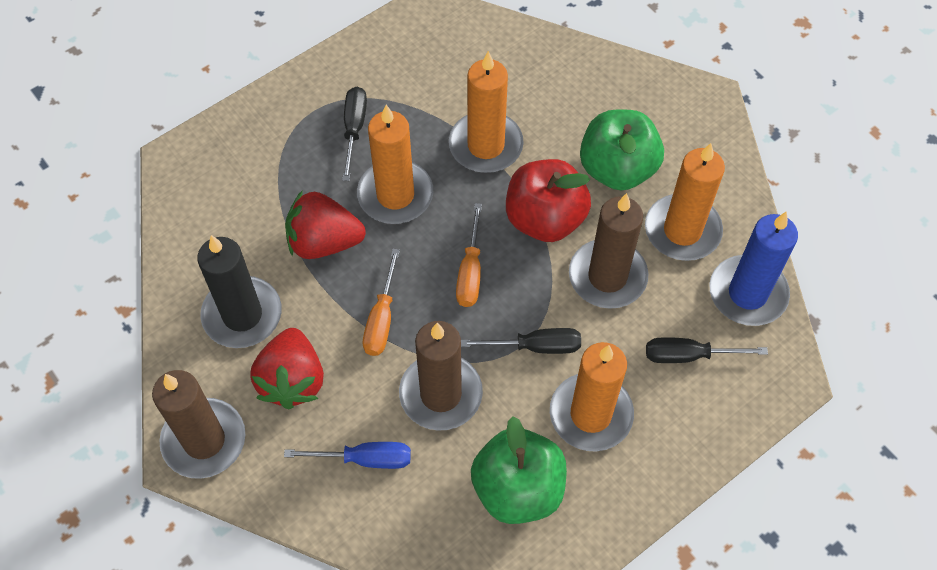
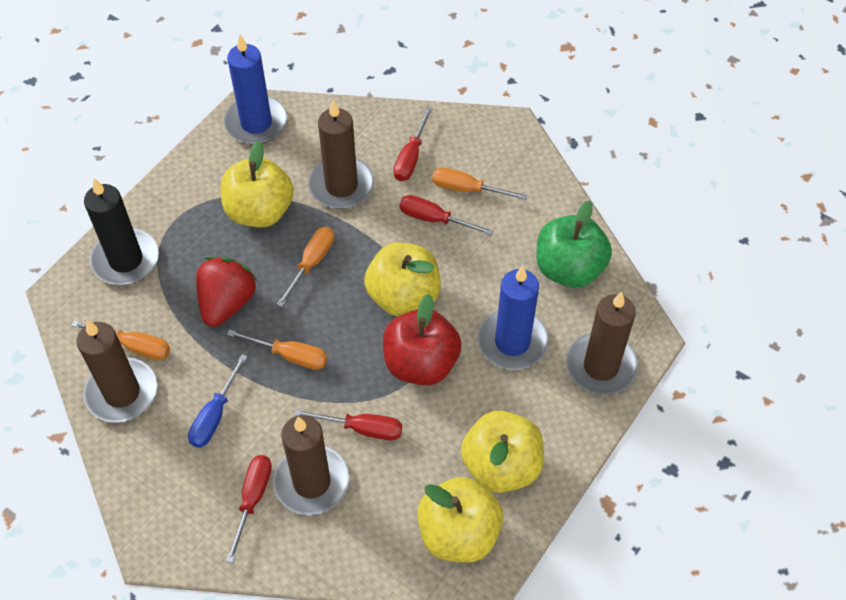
black screwdriver: [342,87,367,181] [461,328,581,354] [646,337,768,363] = 3 -> none = 0
blue candle: [709,212,798,326] = 1 -> [224,35,287,144] [477,266,549,370] = 2
brown candle: [152,370,245,479] [399,321,483,431] [569,193,649,309] = 3 -> [76,320,157,423] [273,415,349,515] [308,100,374,209] [566,292,638,395] = 4
green apple: [471,416,567,524] [580,110,664,190] = 2 -> [536,200,612,288] = 1
orange candle: [357,105,433,224] [449,51,524,173] [550,342,634,452] [645,143,725,261] = 4 -> none = 0
orange screwdriver: [363,249,400,356] [456,203,482,307] = 2 -> [71,320,170,360] [227,329,327,370] [276,227,334,307] [432,167,527,200] = 4
red screwdriver: none = 0 -> [226,455,272,563] [294,409,402,440] [393,107,433,181] [399,195,493,235] = 4
red strawberry: [250,328,324,409] [285,190,366,259] = 2 -> [196,257,257,327] = 1
yellow apple: none = 0 -> [221,141,294,227] [364,243,441,317] [417,477,503,563] [461,410,544,493] = 4

